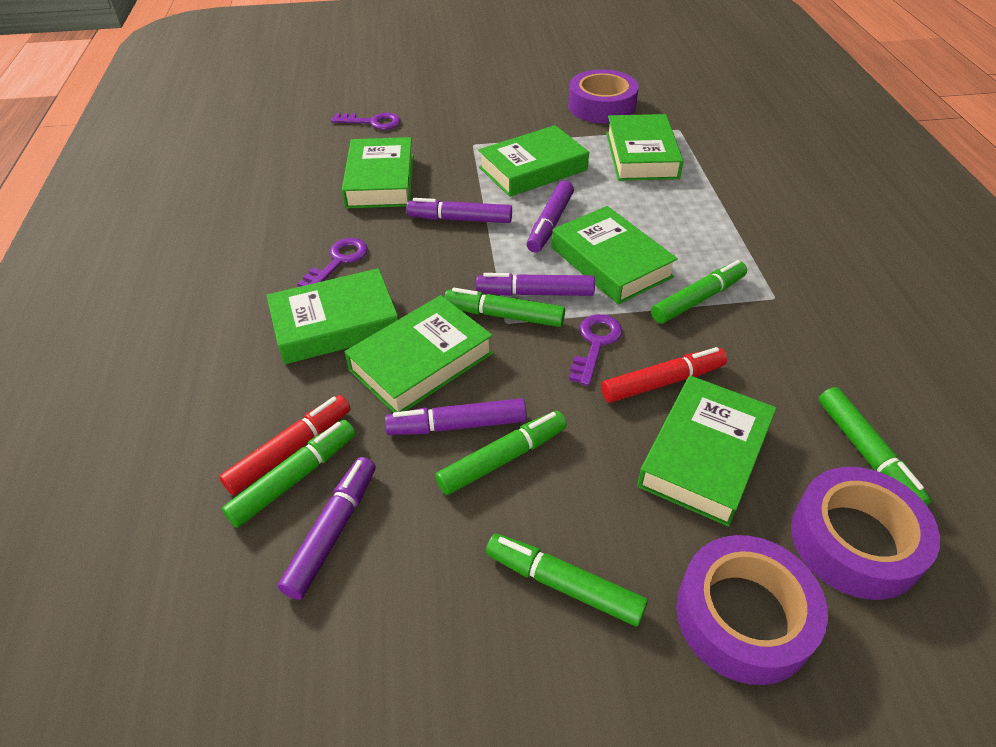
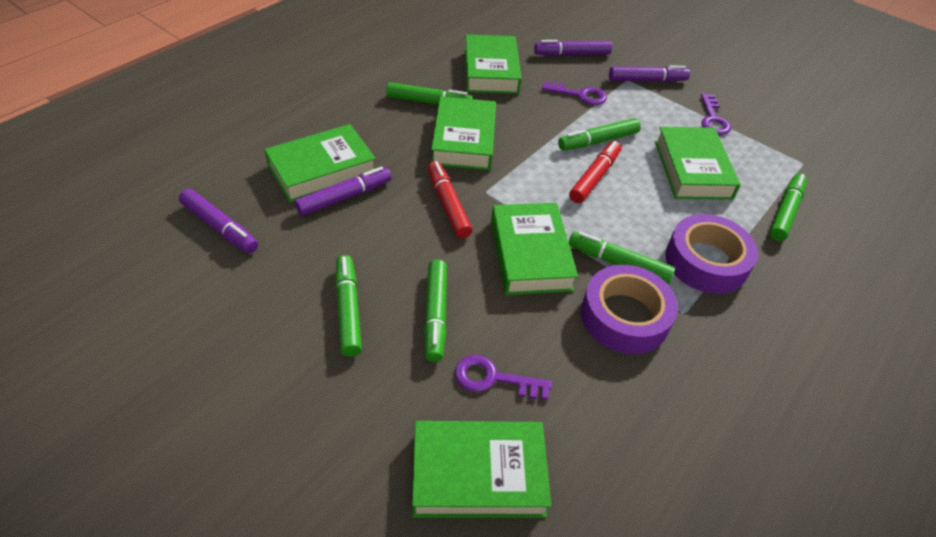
green book: [267,268,399,364] [342,137,414,208] [345,295,493,413] [478,125,589,197] [552,206,678,305] [606,114,684,181] [637,376,777,527] = 7 -> [264,124,376,202] [412,421,551,518] [431,96,496,170] [465,34,522,94] [491,203,578,295] [655,127,741,200] = 6
purple marker: [278,457,376,600] [385,398,527,435] [406,198,512,223] [476,273,595,296] [527,181,574,252] = 5 -> [179,189,258,254] [295,167,392,216] [534,40,612,56] [609,66,690,82] = 4
purple tape: [568,69,639,123] [676,535,828,685] [791,467,940,600] = 3 -> [581,265,678,354] [666,214,758,294] = 2

